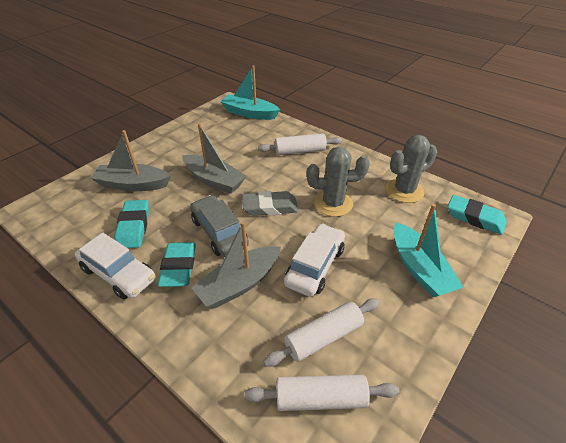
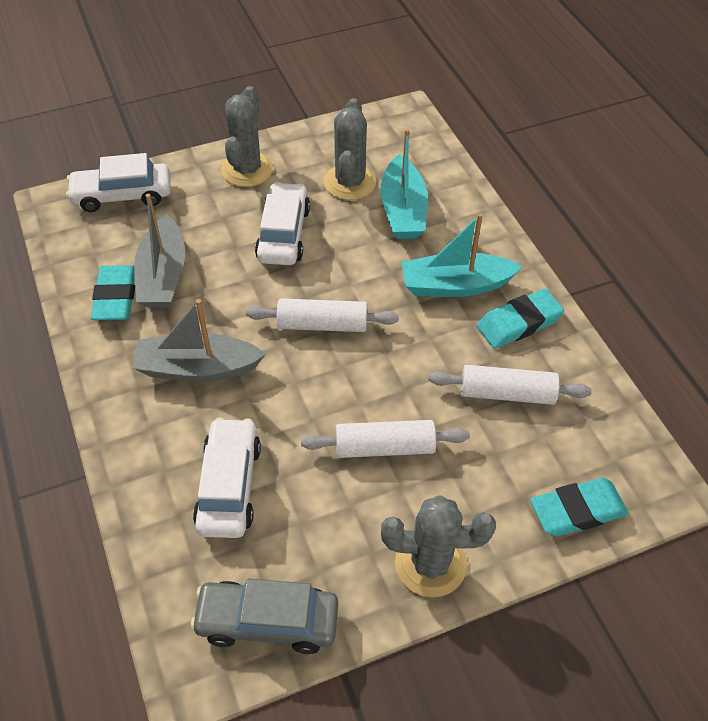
grey boat: [91,130,171,191] [182,123,246,194] [191,221,281,308] = 3 -> [133,299,266,381] [134,194,185,308] = 2
grey cactus: [307,147,370,217] [386,135,437,203] = 2 -> [221,86,273,187] [324,98,376,200] [381,495,496,597] = 3
grey eraser: [242,191,298,216] = 1 -> none = 0
white car: [75,233,155,299] [284,223,345,297] = 2 -> [66,153,171,212] [193,418,261,538] [255,182,310,265] = 3

